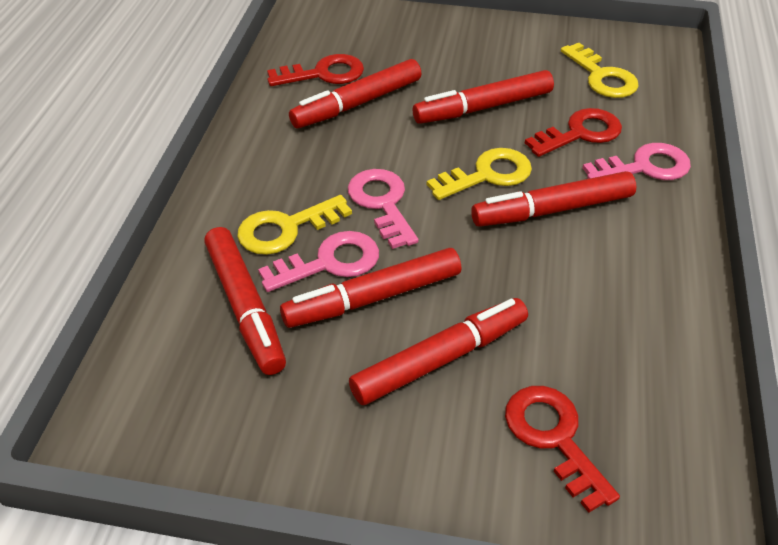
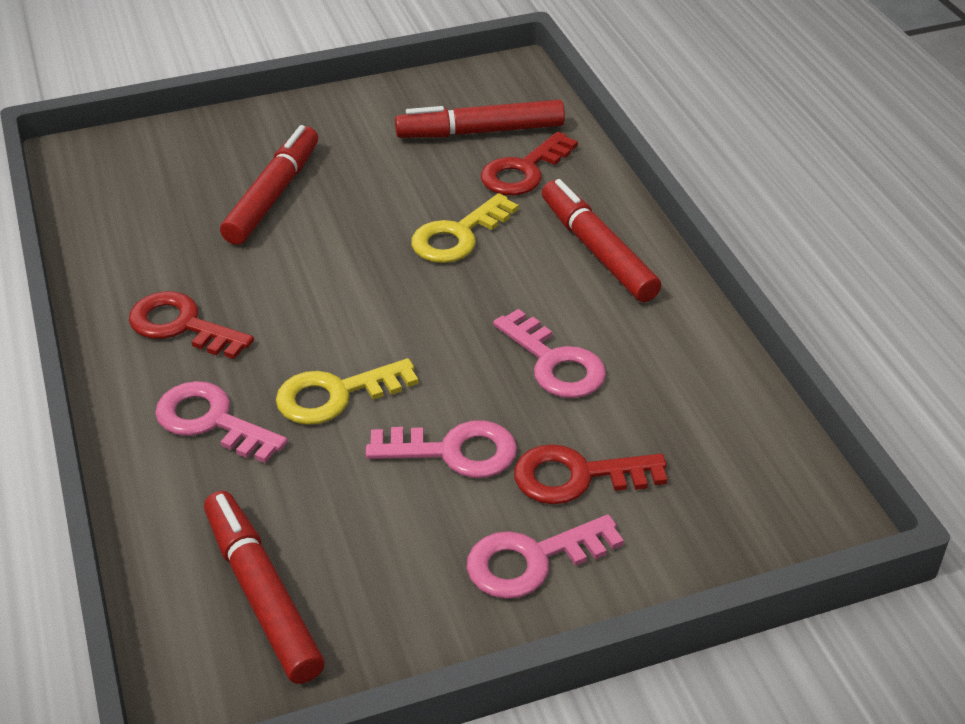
pink key: [258,231,379,292] [348,169,419,249] [582,143,691,180] = 3 -> [155,381,288,463] [366,420,517,478] [466,515,624,599] [493,309,606,398] = 4
red marker: [204,227,286,375] [280,248,461,328] [289,59,421,128] [349,298,528,405] [413,70,554,124] [471,171,636,227] = 6 -> [204,491,325,684] [220,125,318,245] [395,100,565,138] [542,179,661,302] = 4
yellow key: [237,195,352,255] [427,148,532,200] [561,43,639,98] = 3 -> [276,358,419,425] [411,193,519,263] = 2

